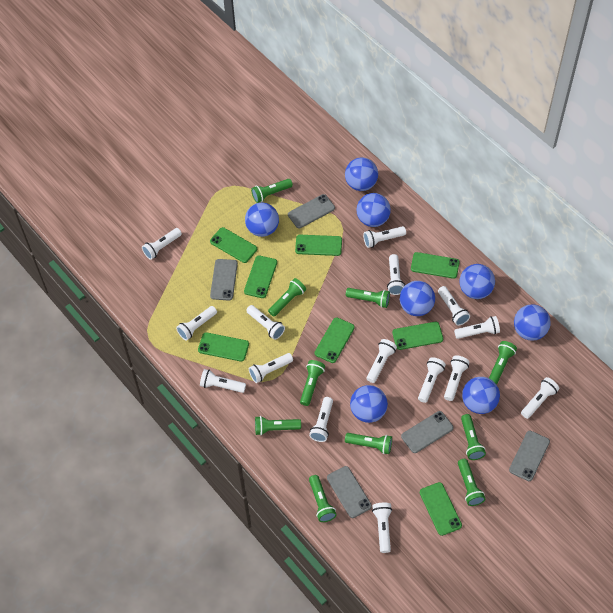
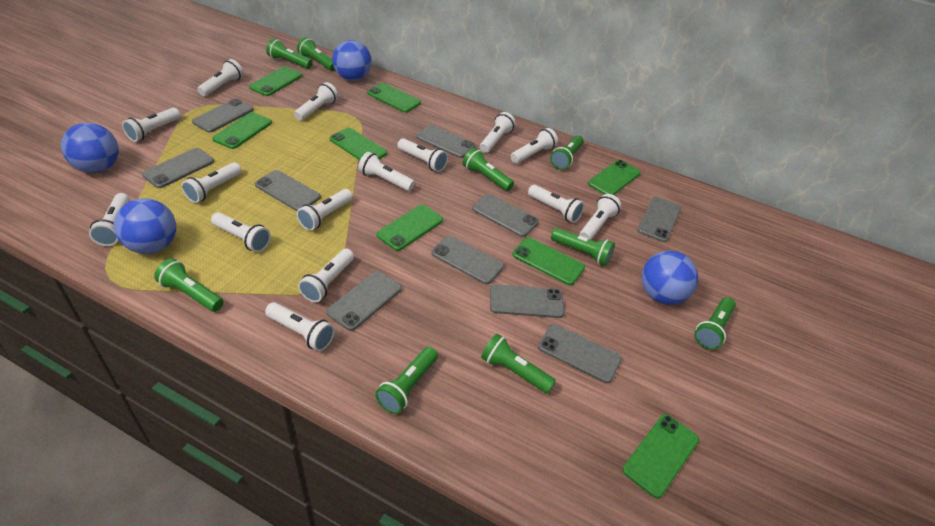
blue ball: [245,203,279,237] [345,158,378,191] [350,385,388,423] [356,193,391,227] [400,281,435,316] [459,264,495,299] [462,377,500,414] [514,304,551,341] = 8 -> [61,123,119,173] [114,198,176,254] [332,40,372,81] [641,251,699,305] = 4
green flashlight: [251,179,293,203] [255,416,301,435] [268,278,306,316] [300,360,325,406] [309,475,336,522] [345,433,392,454] [346,288,390,308] [458,459,485,506] [461,414,486,460] [489,341,517,385] = 10 -> [154,258,223,312] [266,39,313,69] [297,37,335,71] [375,347,438,414] [463,148,514,191] [481,334,556,393] [550,135,584,170] [551,228,615,266] [694,297,736,350] = 9
grey phone: [210,259,238,300] [288,194,335,228] [327,466,372,518] [401,411,454,453] [509,431,550,481] = 5 -> [142,148,214,188] [192,98,254,133] [255,170,321,211] [326,271,402,331] [416,125,475,158] [431,236,504,284] [472,194,539,237] [490,284,565,318] [538,324,622,383] [637,197,681,242] = 10

